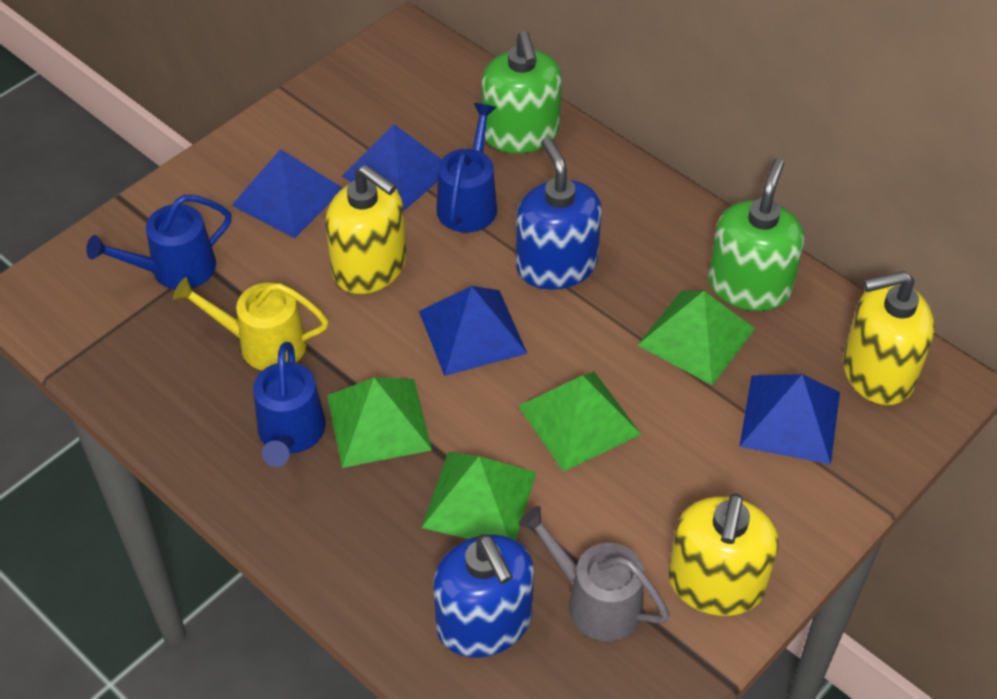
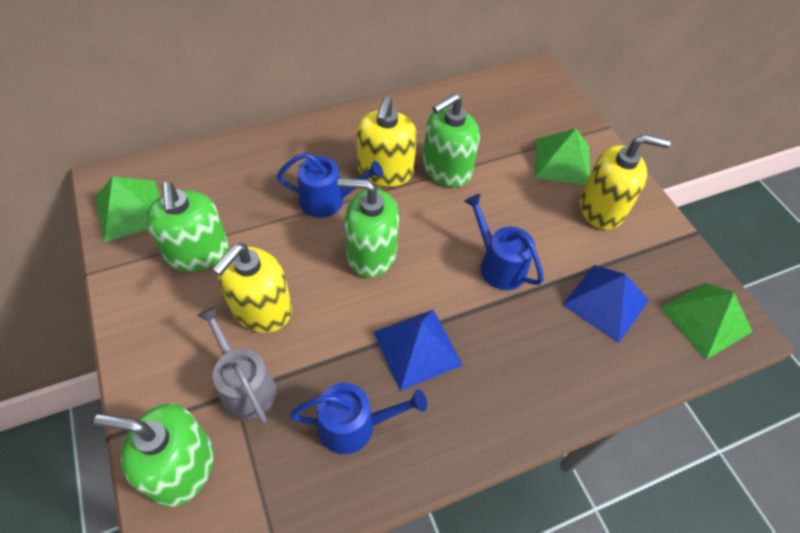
blue pyramid: [231,149,342,238] [342,124,441,211] [419,286,527,376] [739,374,840,464] = 4 -> [373,310,463,391] [562,265,649,343] = 2
blue soap dispenser: [433,534,534,658] [516,137,602,290] = 2 -> none = 0
green pyramid: [327,378,432,468] [421,452,537,540] [518,371,641,472] [637,291,755,385] = 4 -> [95,176,160,242] [535,128,590,185] [661,283,753,360] = 3
green soap dispenser: [481,31,562,153] [708,158,804,311] = 2 -> [94,403,214,507] [145,182,228,272] [337,178,399,278] [423,93,480,187] = 4
yellow watering can: [173,277,328,371] = 1 -> none = 0

